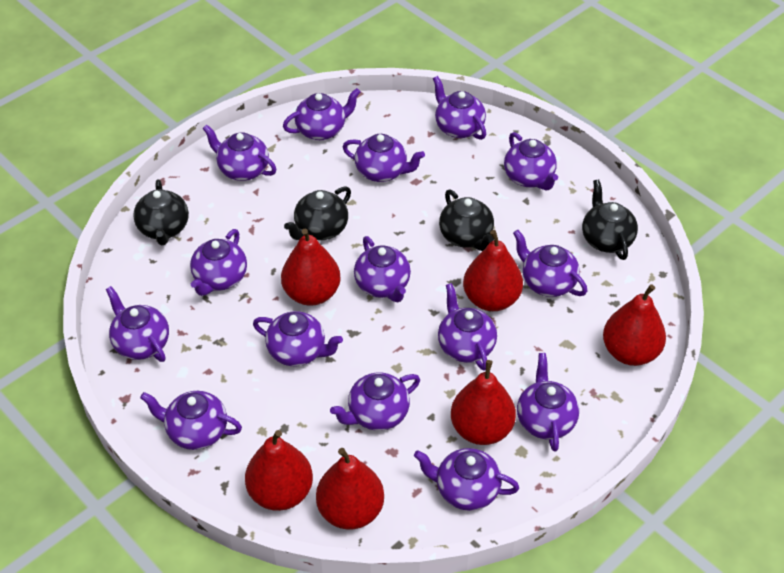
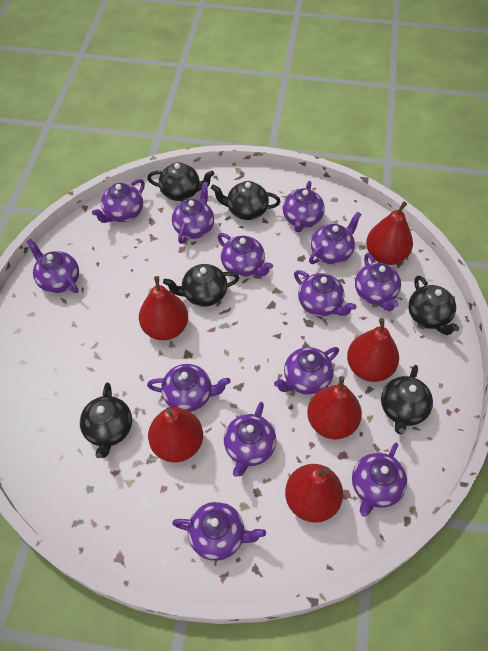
black teapot: [133,179,189,245] [284,186,351,240] [439,189,494,251] [582,179,638,260] = 4 -> [80,382,132,458] [147,162,214,201] [163,264,239,307] [211,181,281,220] [381,365,433,434] [408,276,459,335] = 6
purple teapot: [106,286,169,362] [140,391,242,450] [190,229,247,296] [202,124,276,181] [253,311,343,366] [283,88,361,140] [330,372,420,431] [343,134,425,182] [354,236,411,302] [414,448,519,511] [433,76,486,140] [438,283,497,371] [504,132,558,190] [513,230,587,297] [517,353,579,452] = 15 -> [26,239,79,293] [92,179,145,223] [147,364,230,412] [172,182,214,244] [172,502,266,561] [218,233,273,277] [224,402,276,477] [274,347,339,395] [283,181,325,232] [294,270,356,316] [309,212,361,264] [352,443,407,517] [355,253,401,312] = 13

